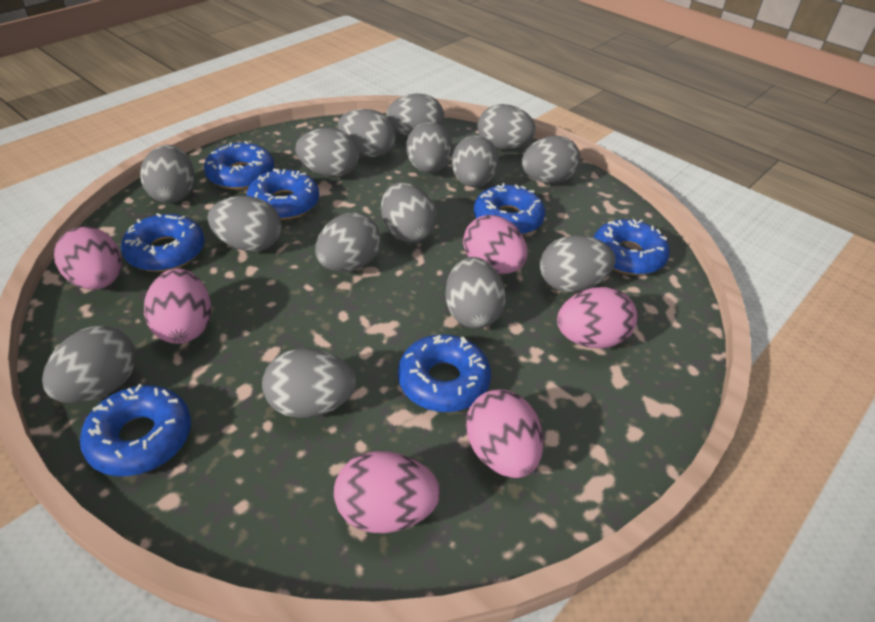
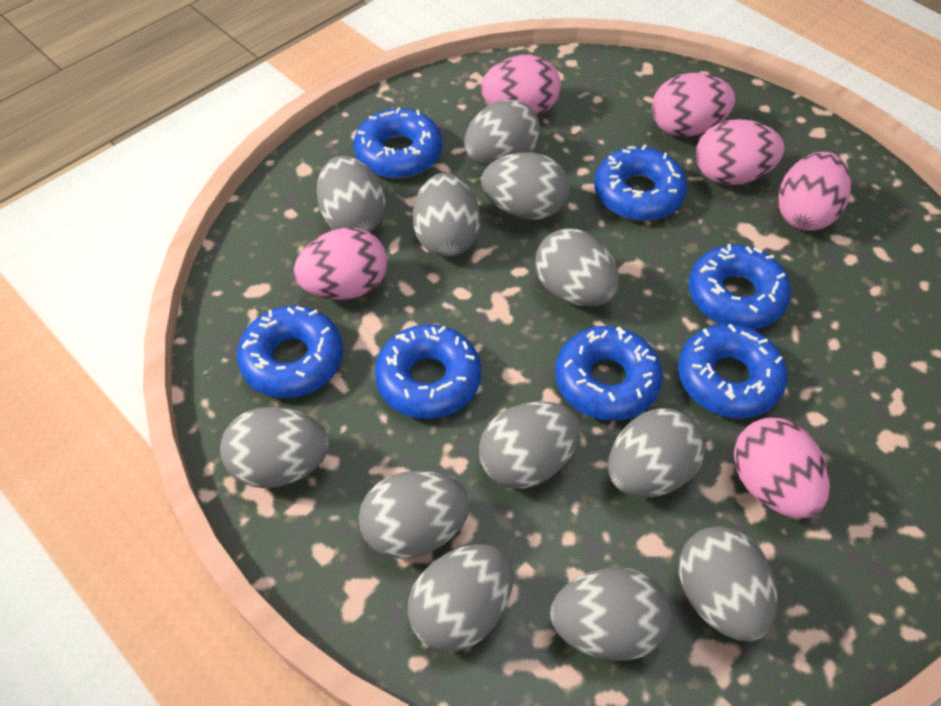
grey egg: [42,326,136,403] [140,145,195,203] [208,196,282,251] [262,348,356,418] [296,128,359,177] [315,213,381,272] [338,109,396,157] [381,182,437,243] [386,93,444,136] [406,122,452,173] [445,257,506,329] [452,135,499,187] [478,104,536,150] [522,135,580,184] [540,235,616,292] = 15 -> [220,407,329,488] [317,156,386,233] [359,471,471,559] [407,544,513,652] [413,173,480,257] [464,99,540,166] [479,401,580,488] [481,152,569,220] [535,228,619,306] [551,567,671,661] [608,408,705,497] [679,526,777,642] = 12

